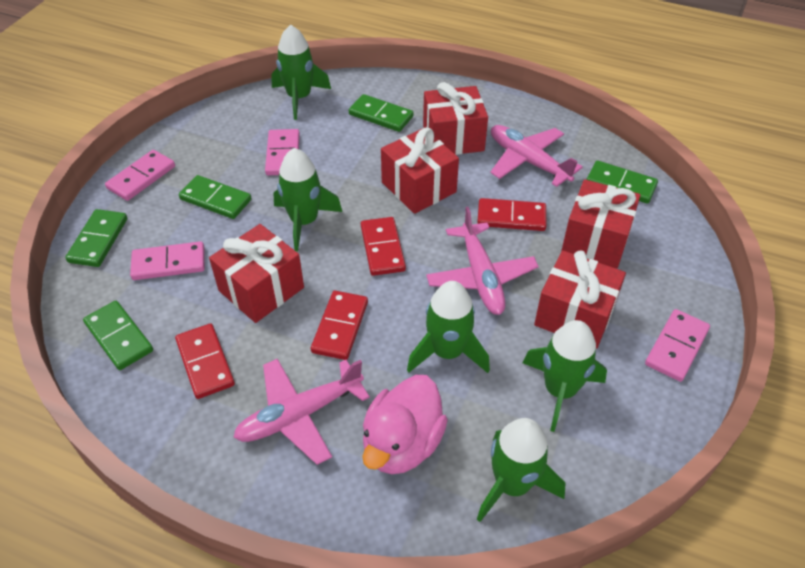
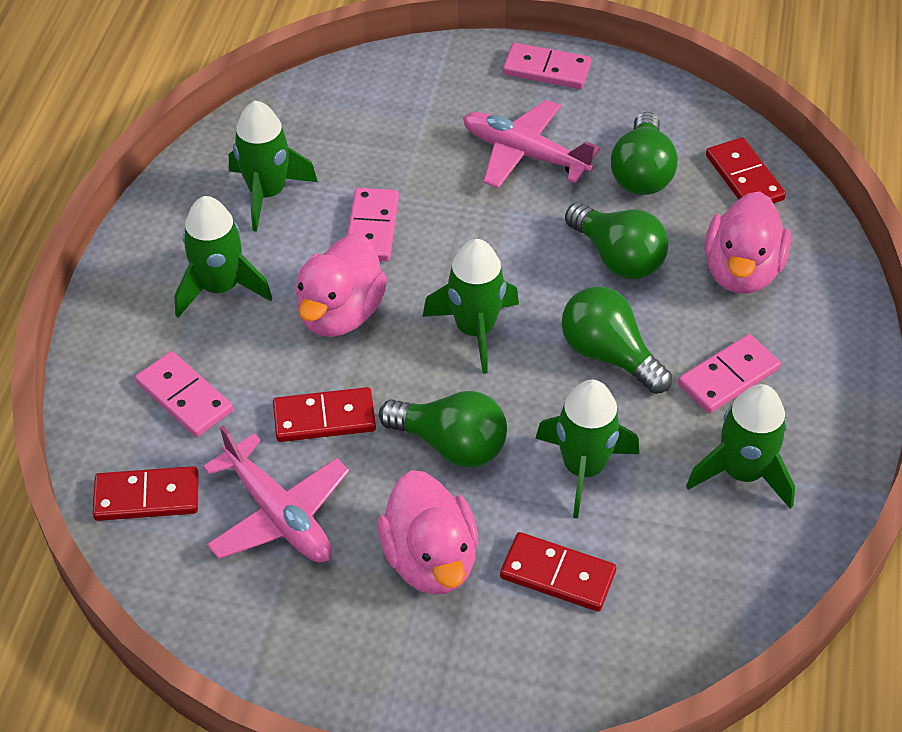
green domino: [65,209,127,267] [83,301,153,370] [179,175,251,219] [349,94,413,132] [586,161,658,204] = 5 -> none = 0
green light bulb: none = 0 -> [379,391,507,468] [562,286,672,394] [565,203,668,279] [611,112,678,195] = 4
pink duck: [362,375,448,474] = 1 -> [295,233,387,337] [378,470,479,595] [704,191,791,294] = 3
pink plane: [233,359,370,465] [426,207,539,315] [490,125,583,187] = 3 -> [203,426,349,563] [463,100,600,188] = 2
red gift: [209,224,304,323] [381,128,459,214] [423,82,488,155] [534,250,626,349] [561,179,641,268] = 5 -> none = 0

